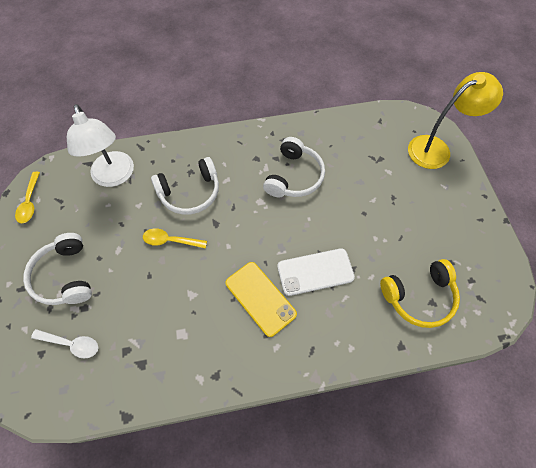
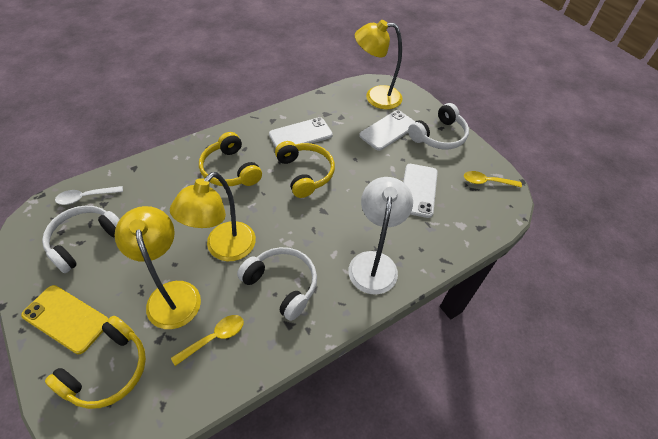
white phone: [277,248,355,296] = 1 -> [269,117,333,148] [359,110,415,151] [403,164,438,218] = 3
yellow headphones: [380,259,460,328] = 1 -> [45,316,146,409] [199,132,262,186] [275,141,335,198] = 3
yellow lamp: [408,72,503,169] = 1 -> [115,206,201,329] [170,172,256,261] [355,20,403,109] = 3

